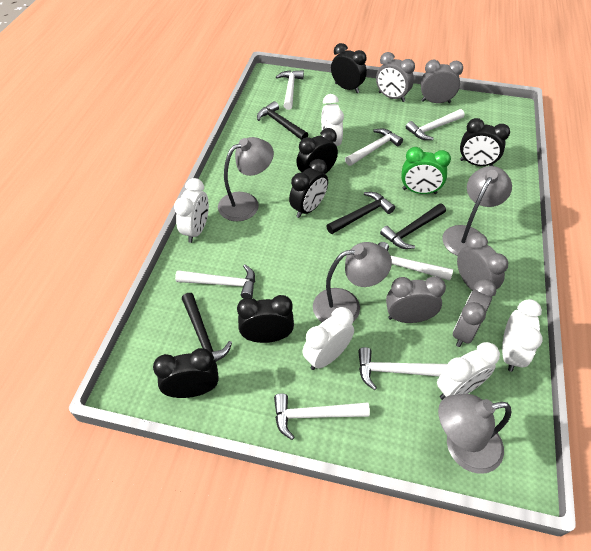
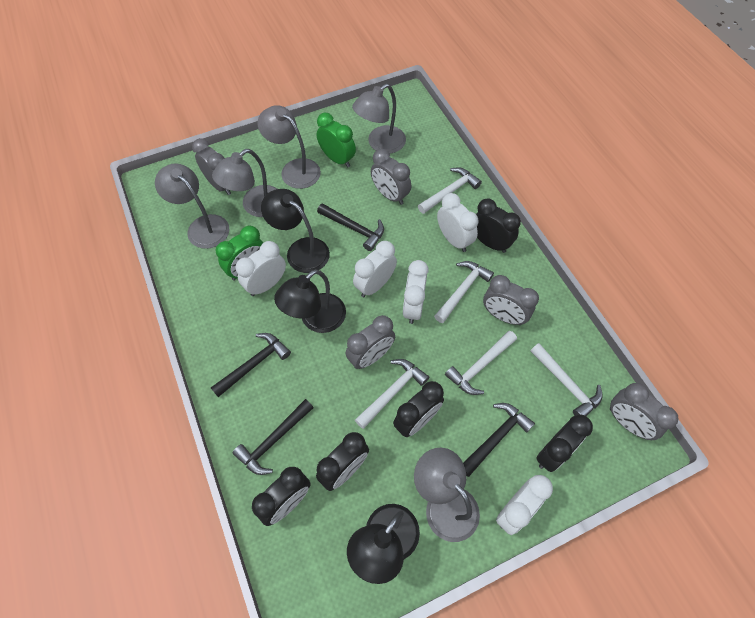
black clock: [153,348,219,398] [237,295,294,343] [289,159,328,218] [296,128,338,174] [331,43,367,93] [460,118,510,166] = 6 -> [252,467,311,526] [316,432,369,491] [393,381,444,437] [476,198,521,253] [536,415,593,472] = 5
black lamp: none = 0 -> [261,189,330,273] [274,269,346,333] [347,504,420,584] = 3
green clock: [401,147,451,194] = 1 -> [216,226,263,280] [317,113,356,168] = 2
grey lamp: [218,137,274,221] [313,242,392,322] [438,394,511,474] [442,166,512,256] = 4 -> [155,163,229,249] [212,149,277,217] [258,105,321,189] [352,84,406,154] [414,448,480,542] = 5
white hammer: [175,264,255,299] [274,394,370,440] [276,70,304,110] [345,129,403,166] [358,347,448,390] [378,242,453,281] [406,109,464,140] = 7 -> [355,359,429,429] [418,167,482,214] [434,261,494,323] [445,331,517,395] [530,343,603,416] = 5

